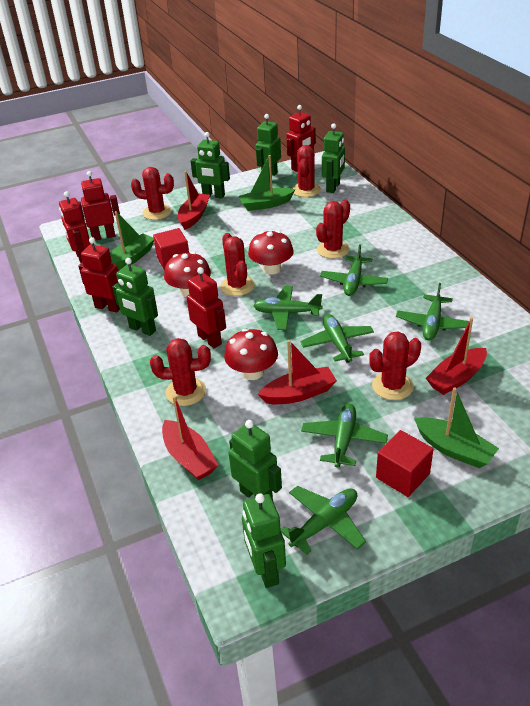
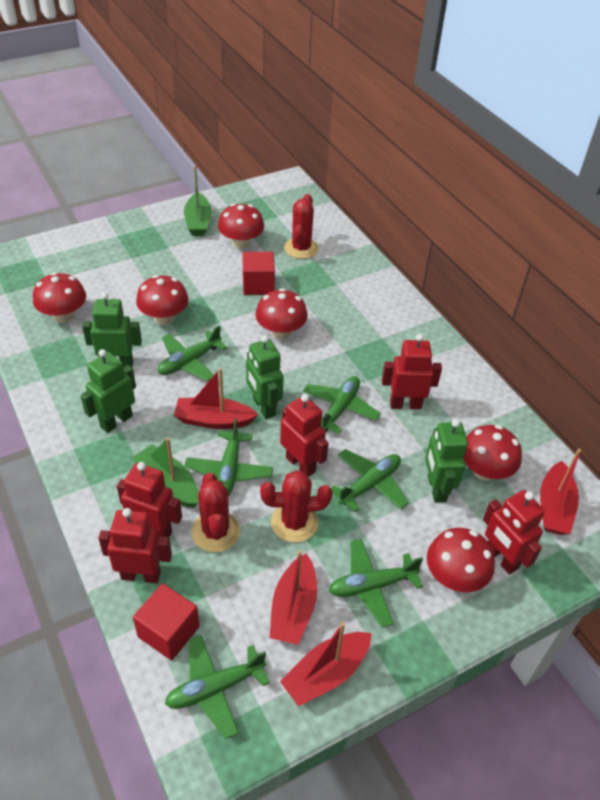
green boat: [110,211,154,270] [239,155,295,211] [414,387,499,468] = 3 -> [132,438,199,508] [184,166,212,236] = 2
green robot: [112,258,158,336] [191,132,230,199] [229,420,282,500] [242,493,286,588] [256,114,281,181] [322,123,345,193] = 6 -> [80,349,136,433] [82,292,142,368] [246,335,284,419] [425,419,468,503] = 4
red cactus: [131,167,174,220] [150,338,211,406] [220,233,255,296] [292,145,321,197] [316,199,350,259] [369,331,421,400] = 6 -> [192,472,240,552] [260,470,332,543] [284,194,319,259] = 3
red mushroom: [164,252,211,297] [224,328,278,380] [248,230,294,275] = 3 -> [33,272,86,323] [136,275,189,325] [218,203,264,249] [255,288,308,339] [427,528,495,592] [464,425,522,481] = 6

